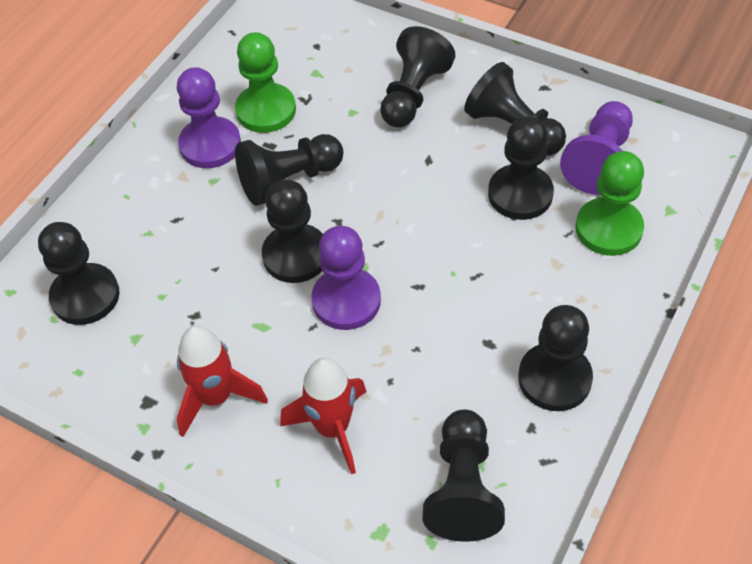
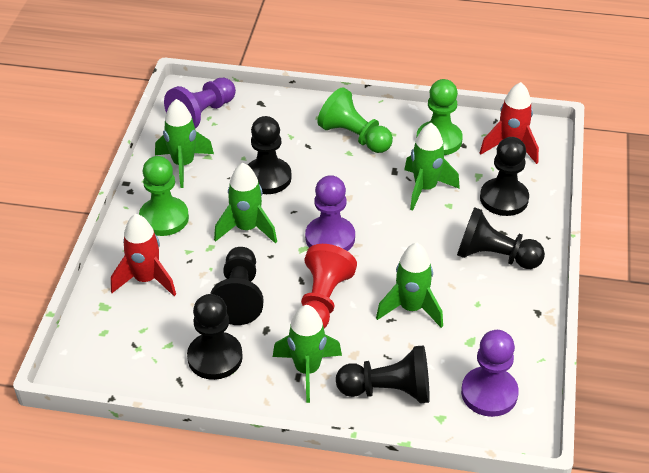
black pawn: [38,222,120,325] [235,134,343,206] [262,179,323,283] [380,26,455,128] [423,410,505,542] [464,62,566,156] [488,116,554,220] [518,305,593,411] = 8 -> [187,294,243,380] [210,247,263,325] [248,116,292,194] [336,345,430,403] [457,207,545,269] [480,137,529,216] = 6
green pawn: [235,32,296,133] [576,151,644,256] = 2 -> [139,156,189,236] [317,87,393,153] [416,79,463,155] = 3
green rocket: none = 0 -> [155,99,214,188] [214,163,277,244] [273,305,342,403] [376,242,443,328] [404,123,460,211] = 5
red pawn: none = 0 -> [301,244,357,329] = 1

